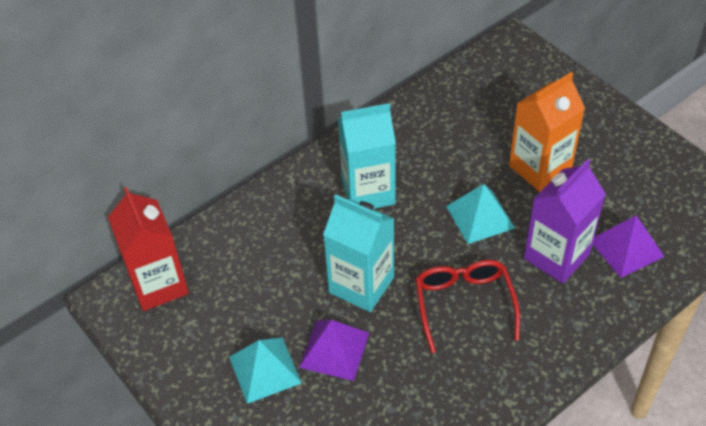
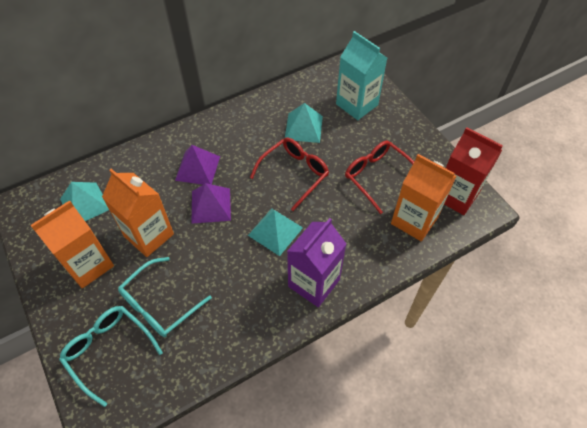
orange carton: [509,72,585,192] = 1 -> [30,200,114,288] [102,169,174,257] [391,154,457,241] = 3
red glasses: [415,260,520,353] = 1 -> [250,138,329,211] [345,141,414,214] = 2
turquoise carton: [323,195,394,312] [338,103,396,209] = 2 -> [336,31,387,120] = 1
turquoise glasses: none = 0 -> [59,306,163,407] [118,257,212,337] = 2
turquoise pyramid: [229,337,302,404] [446,184,515,244] = 2 -> [60,182,109,221] [248,208,303,256] [285,103,323,143] = 3

